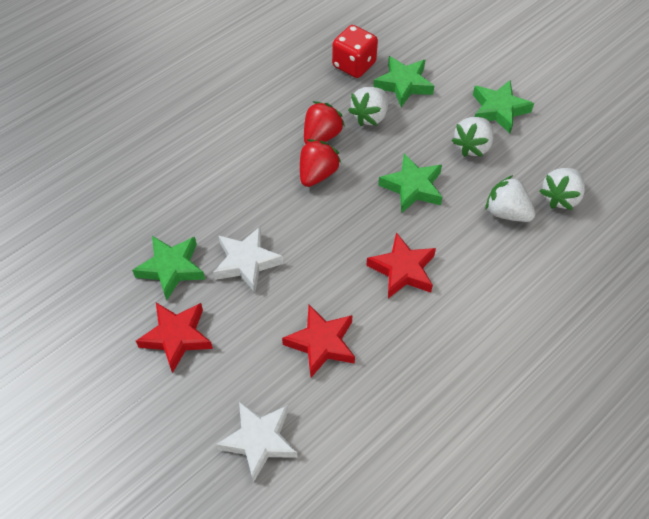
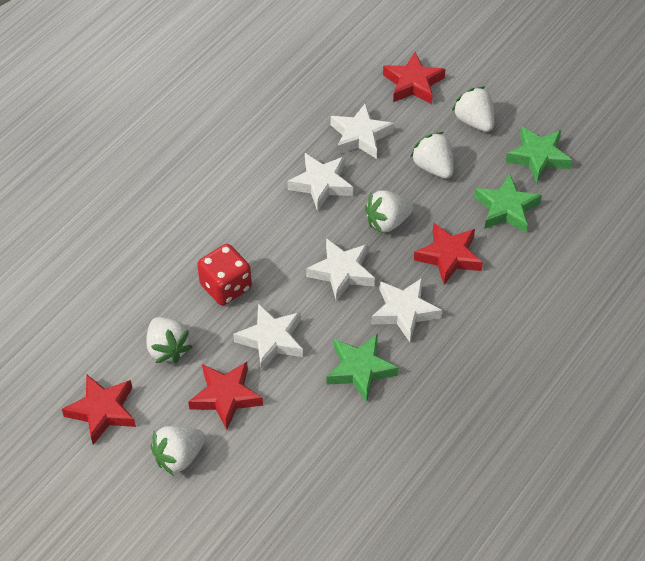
green star: [132,236,205,300] [373,56,434,107] [378,154,442,213] [473,80,534,133] = 4 -> [326,334,399,402] [474,174,542,233] [506,126,572,183] = 3
red star: [136,303,213,373] [282,305,355,377] [366,232,436,299] = 3 -> [62,374,136,445] [188,362,263,430] [383,52,445,104] [414,222,483,285] = 4
red strawberry: [300,139,341,187] [304,101,345,144] = 2 -> none = 0
white star: [213,227,283,292] [216,401,298,483] = 2 -> [233,303,303,371] [287,153,353,211] [306,238,375,302] [331,103,394,159] [371,278,442,342] = 5
white strawberry: [348,87,389,126] [451,117,494,157] [485,175,535,222] [539,168,585,210] = 4 -> [146,317,193,363] [151,426,205,476] [365,190,414,234] [410,132,454,179] [452,87,494,132] = 5

